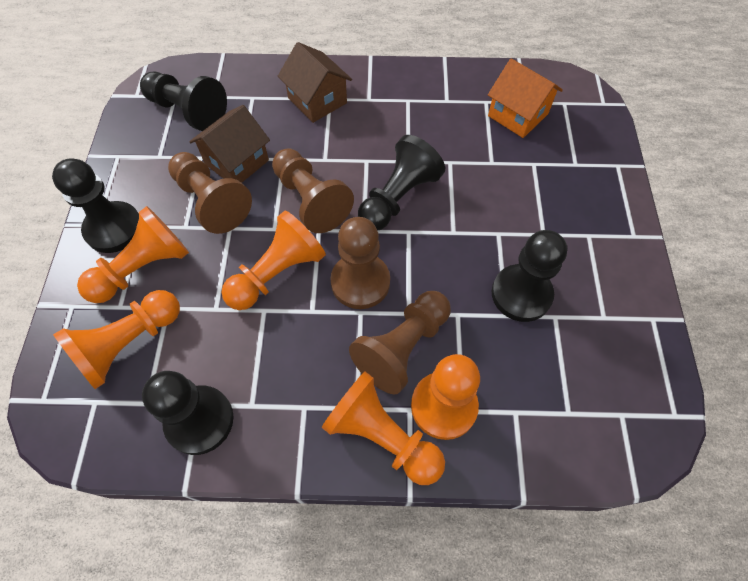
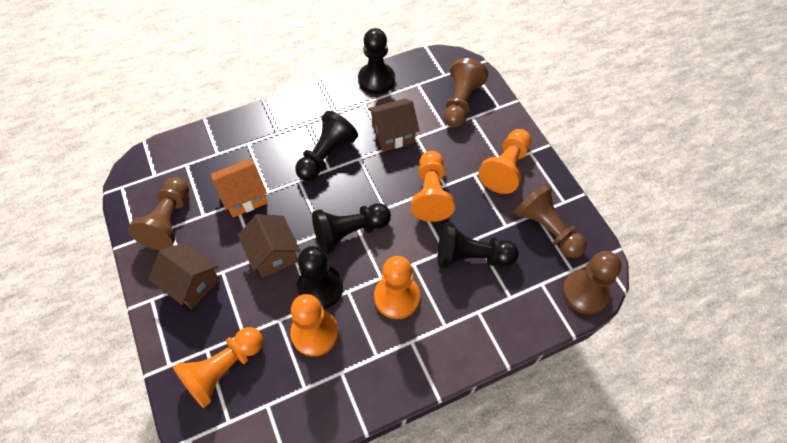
brown house: [189,105,270,183] [278,42,352,123] = 2 -> [149,243,220,309] [238,214,300,278] [368,99,420,151] = 3

